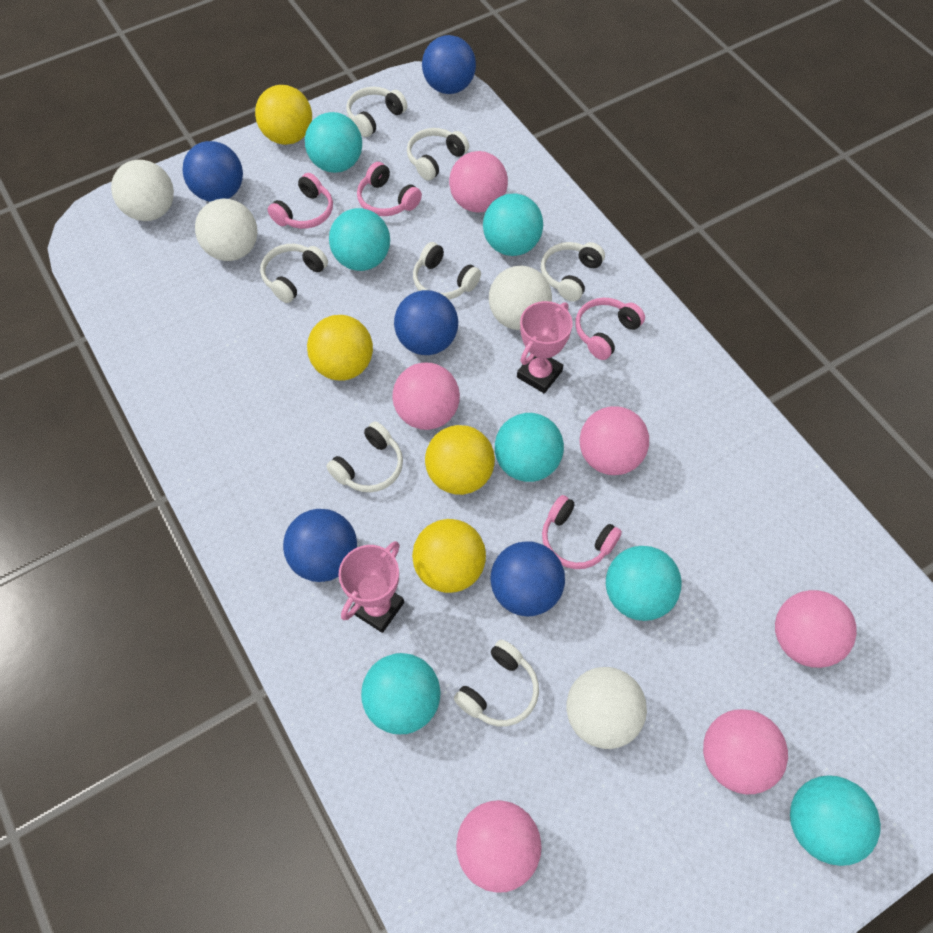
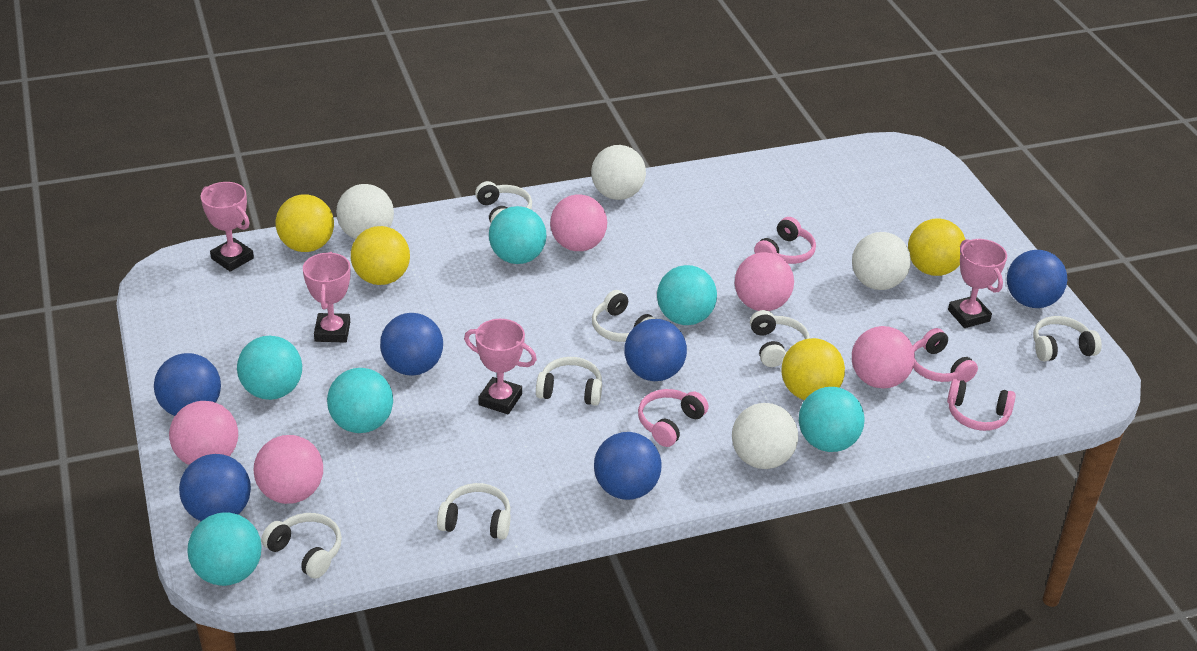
blue ball: [182,141,243,202] [283,509,357,582] [394,290,458,355] [422,35,476,94] [490,541,565,617] = 5 -> [154,353,221,416] [179,454,251,521] [380,313,443,376] [594,432,662,500] [624,319,687,381] [1007,250,1067,308] = 6
pink ball: [392,363,460,430] [449,151,508,213] [456,800,542,893] [580,406,649,475] [703,709,788,794] [775,590,857,668] = 6 -> [169,401,238,465] [254,435,323,504] [550,195,607,251] [735,252,794,311] [852,326,915,389] = 5
pink trophy: [338,541,404,633] [517,301,573,393] = 2 -> [200,182,254,272] [303,252,350,343] [464,319,537,414] [948,239,1007,328] = 4
turquoise ball: [305,112,362,173] [329,208,390,271] [361,653,441,734] [483,193,543,256] [495,413,564,482] [606,546,682,621] [790,775,881,866] = 7 -> [187,512,262,586] [237,336,302,400] [327,368,393,433] [489,206,547,264] [657,265,717,325] [799,387,865,452] = 6

